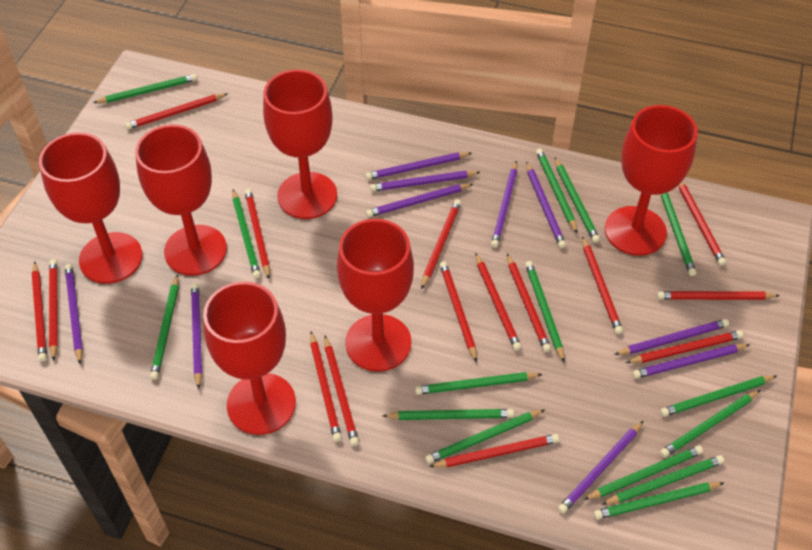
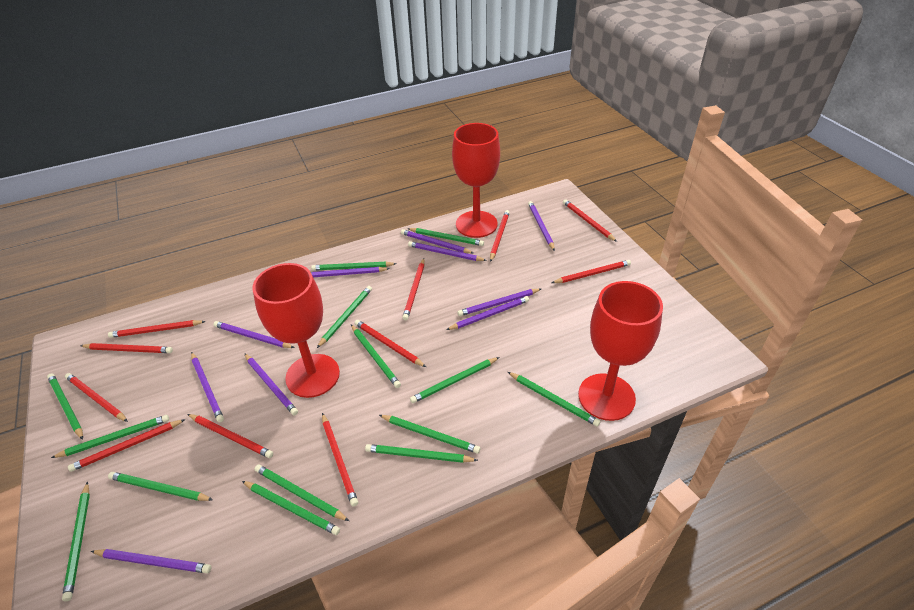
green pencil: [93,74,197,103] [150,274,179,380] [233,189,261,278] [382,409,514,420] [415,372,543,395] [425,409,545,464] [525,261,565,362] [536,148,578,234] [555,158,600,243] [583,445,703,500] [594,482,724,520] [601,455,724,505] [660,375,777,417] [660,390,761,458] [661,193,697,276] = 15 -> [47,373,83,440] [51,415,169,458] [62,481,90,601] [108,472,213,501] [242,481,340,535] [255,464,349,521] [311,262,396,270] [317,286,372,348] [351,325,401,388] [365,444,478,463] [379,415,480,454] [408,228,484,246] [410,357,499,403] [508,372,601,427] = 14
red goblet: [39,132,143,284] [135,124,227,276] [203,281,296,435] [263,69,337,219] [337,219,414,372] [605,105,698,256] = 6 -> [252,263,340,398] [452,123,500,238] [578,281,663,421] = 3
red pencil: [32,262,47,362] [49,259,58,361] [125,93,228,130] [245,189,270,279] [310,332,342,442] [324,336,359,446] [421,199,461,289] [429,434,560,468] [440,261,477,362] [476,253,522,351] [507,253,551,352] [582,236,623,334] [625,330,744,363] [657,291,780,300] [678,182,726,266] = 15 -> [65,373,128,422] [68,419,186,472] [81,343,173,353] [108,320,206,338] [187,414,273,458] [322,413,358,507] [354,320,426,367] [402,258,425,320] [490,210,510,262] [552,260,631,283] [563,199,617,242] = 11

